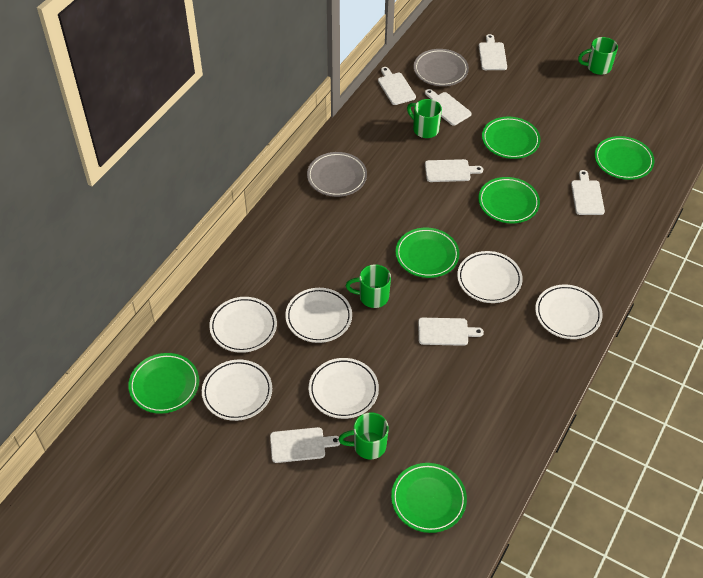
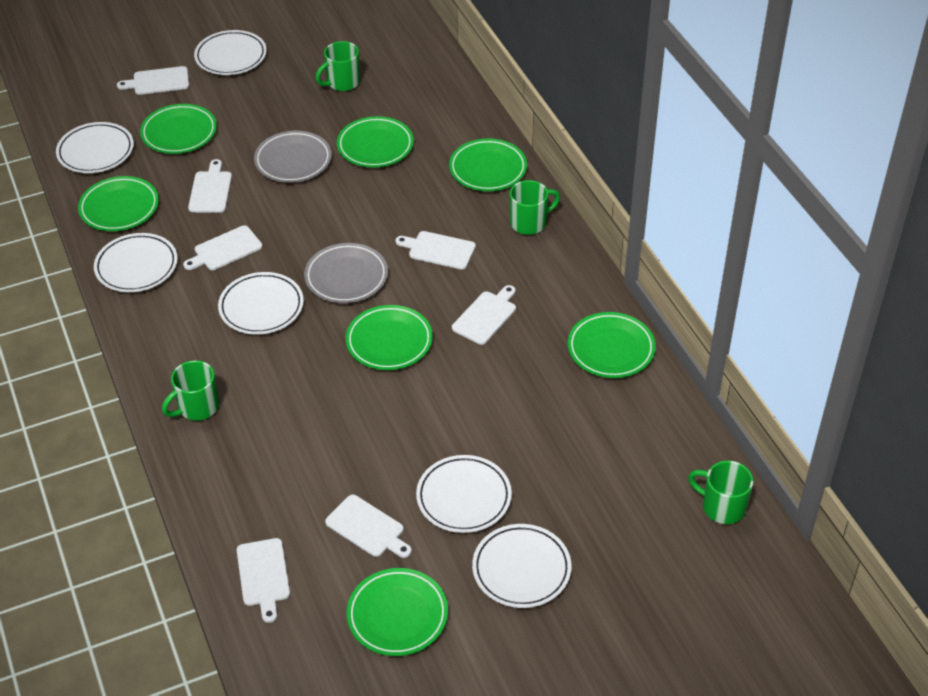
green plate: [128,353,199,414] [391,463,467,533] [395,228,459,278] [478,177,540,223] [482,117,541,159] [594,136,655,180] = 6 -> [78,176,159,231] [140,104,217,154] [337,116,414,168] [346,305,433,370] [347,568,448,656] [449,139,527,191] [568,312,656,378] = 7

